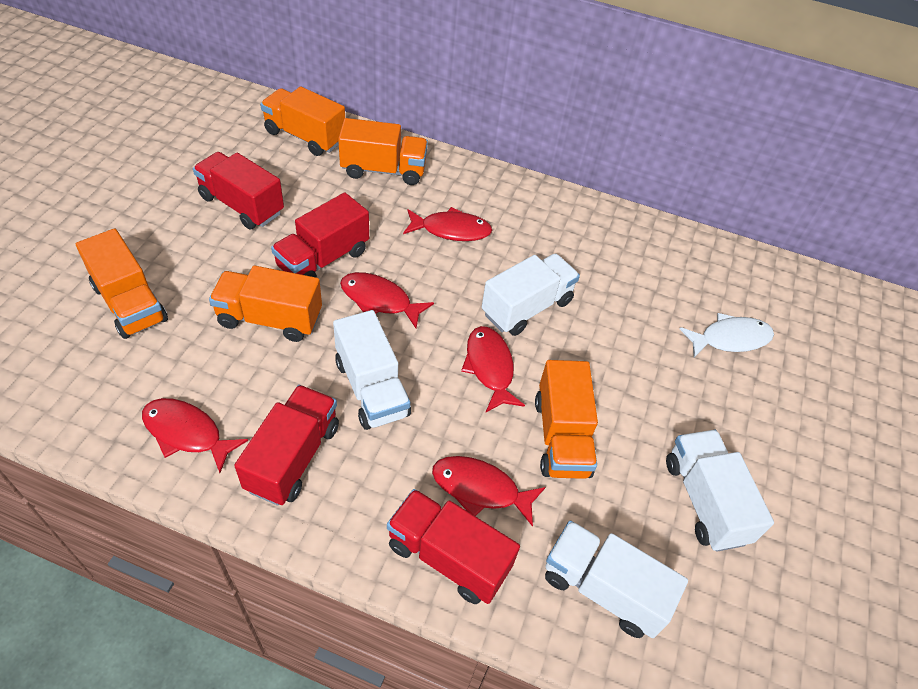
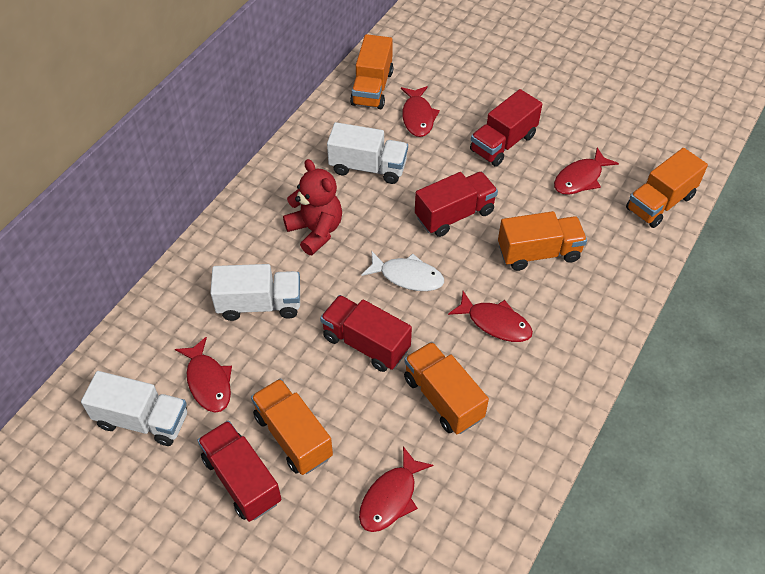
red teddy bear: none = 0 -> [283,159,342,255] = 1
white truck: [333,310,411,430] [482,254,580,336] [545,520,688,638] [666,430,774,552] = 4 -> [81,371,187,446] [210,264,300,321] [327,122,408,184] = 3

